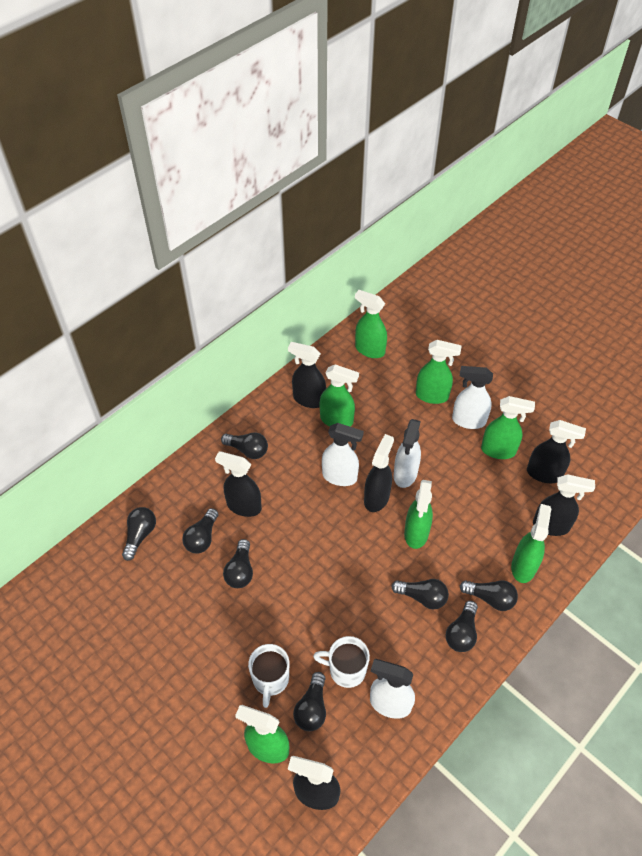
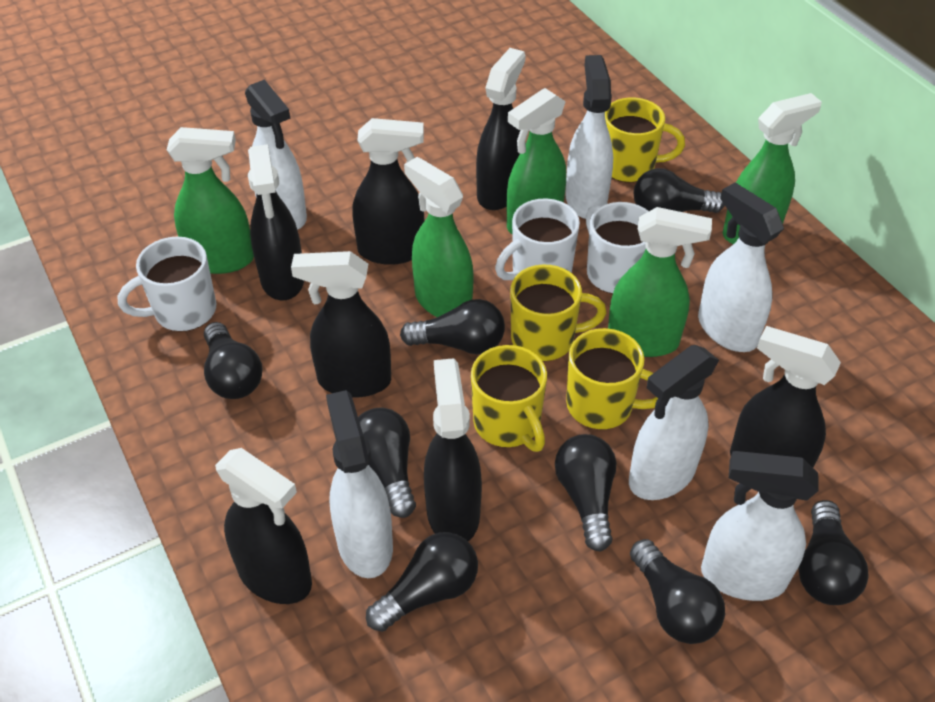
black spray bottle: [215,451,262,517] [288,342,326,408] [288,756,341,810] [364,434,394,512] [527,420,586,483] [533,474,595,536] = 6 -> [215,448,312,604] [248,144,304,300] [291,251,391,398] [352,118,424,265] [424,358,482,541] [476,48,526,210] [730,326,841,467] = 7
green spray bottle: [235,705,289,763] [320,364,359,427] [355,290,387,358] [404,480,433,549] [416,340,462,404] [481,396,535,459] [511,504,551,583] = 7 -> [167,127,254,274] [404,157,474,317] [507,88,566,234] [608,207,712,357] [723,93,822,244] = 5
white mug: [248,644,289,708] [313,636,370,688] = 2 -> [118,237,216,332] [495,199,580,280] [586,202,649,294] = 3
white spray bottle: [322,423,364,486] [370,659,415,719] [394,419,421,488] [452,366,493,429] = 4 -> [245,79,307,230] [326,390,393,578] [565,55,613,219] [629,345,719,500] [698,183,784,352] [701,451,818,601] = 6
yellow mug: none = 0 -> [471,345,547,452] [511,265,606,361] [566,328,658,430] [605,97,685,183] = 4

